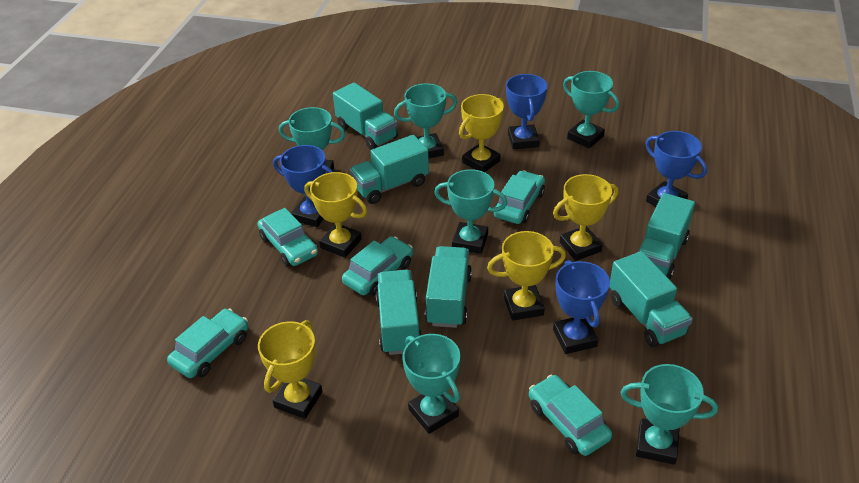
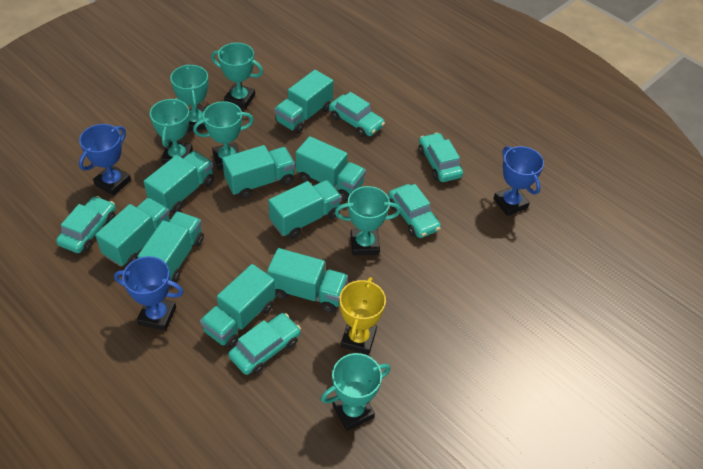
blue trophy: [273,145,333,227] [506,74,547,150] [553,260,610,354] [645,131,707,207] = 4 -> [79,124,131,196] [114,256,183,331] [493,146,544,216] = 3
turquoise truck: [333,83,398,150] [350,135,429,204] [376,270,422,355] [425,246,472,328] [609,251,693,347] [638,193,695,280] = 6 -> [95,198,170,267] [138,211,204,283] [144,151,214,214] [200,264,276,349] [222,145,295,199] [267,248,348,313] [268,180,342,239] [274,70,333,134] [296,136,366,201] = 9
yellow trophy: [258,320,323,419] [305,172,367,258] [459,94,504,172] [487,231,566,321] [553,174,618,261] = 5 -> [339,277,386,355] = 1

